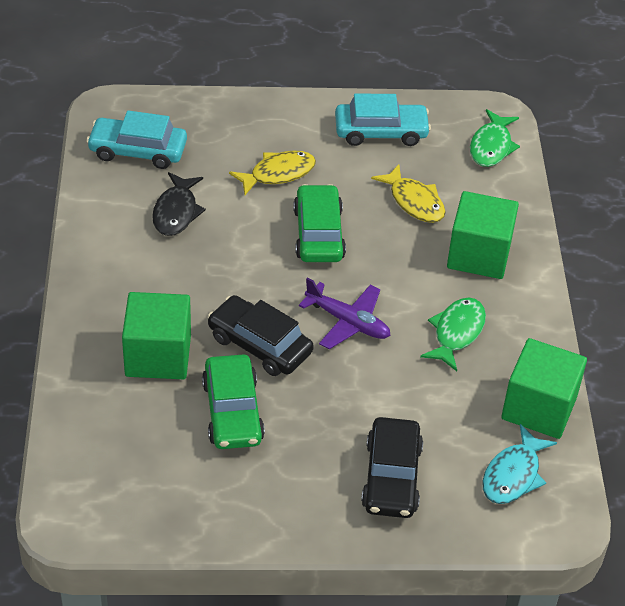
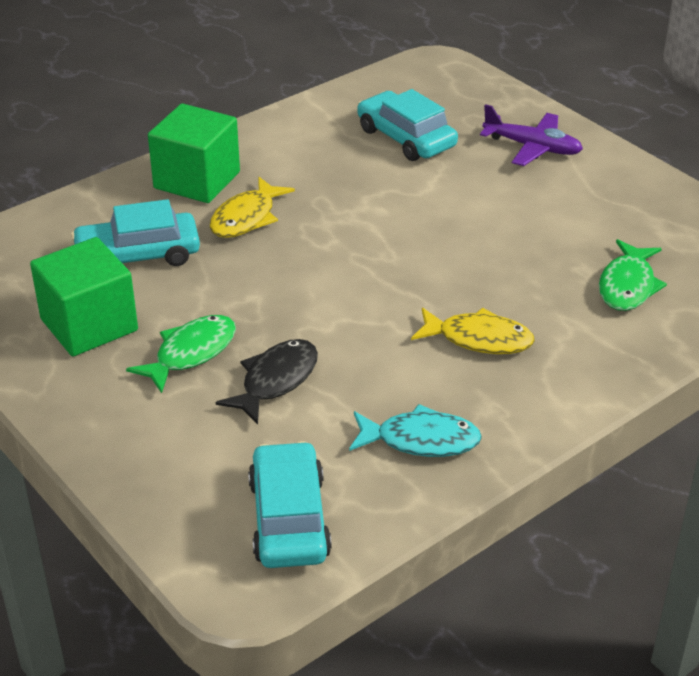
black car: [208,295,314,376] [361,417,423,518] = 2 -> none = 0
green car: [202,354,265,449] [293,184,346,262] = 2 -> none = 0
green cube: [122,292,191,379] [447,191,519,279] [501,338,587,439] = 3 -> [30,237,138,356] [148,104,240,203] = 2
turquoise car: [86,110,187,169] [335,93,431,146] = 2 -> [71,199,200,266] [248,441,332,568] [357,89,458,161] = 3

